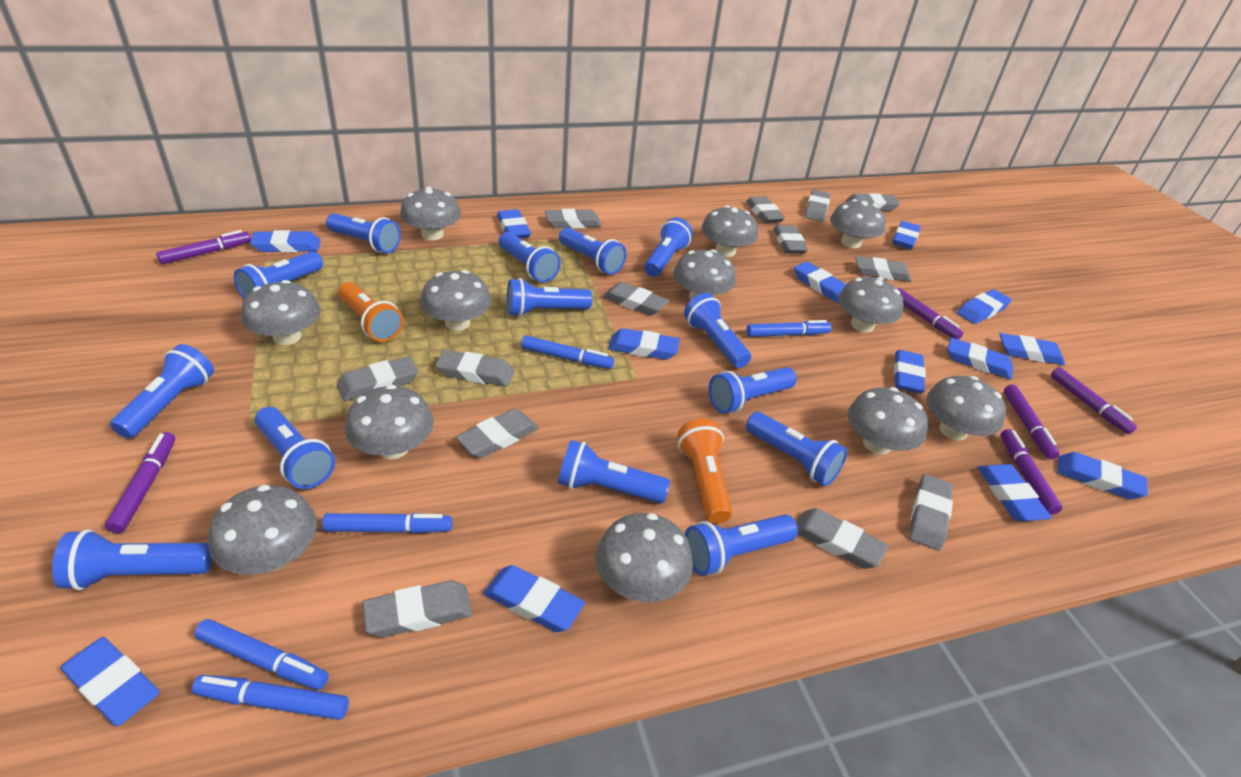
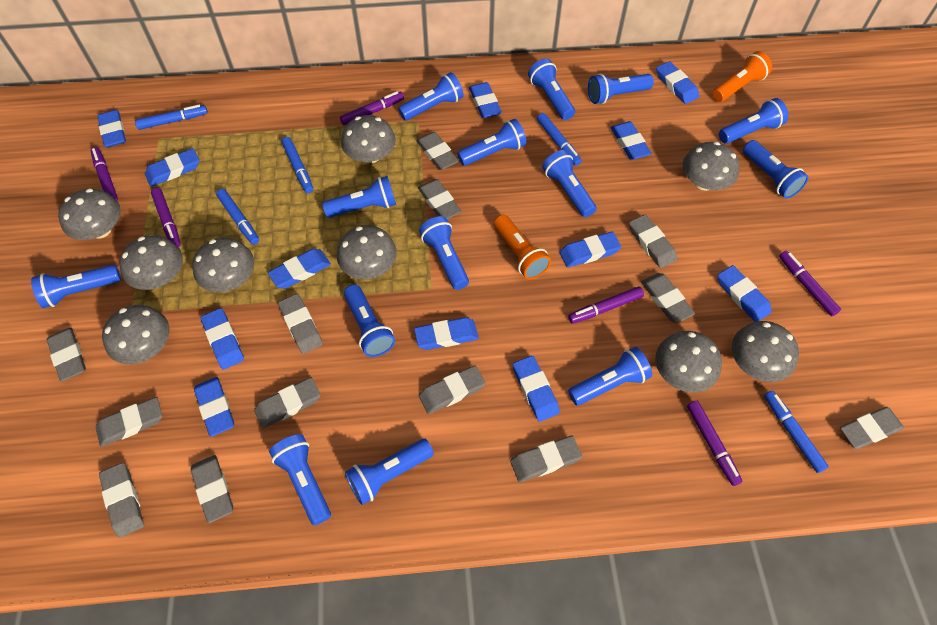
blue eraser: [60,637,159,726] [250,230,321,253] [483,565,585,632] [497,209,531,239] [608,328,680,360] [794,261,846,303] [892,221,921,249] [894,350,926,394] [948,338,1013,380] [957,289,1012,324] [978,464,1052,521] [1000,333,1065,365] [1058,452,1148,499] = 13 -> [97,110,126,148] [145,148,200,187] [194,377,234,437] [201,308,244,370] [268,249,331,289] [414,317,479,350] [469,82,502,118] [513,356,560,422] [560,232,621,268] [610,121,652,160] [656,61,699,104] [718,265,772,322] = 12
grey mushroom: [208,485,317,575] [241,280,320,345] [345,385,433,459] [400,187,461,240] [420,270,492,331] [596,513,693,602] [673,249,736,300] [701,205,758,257] [830,199,886,248] [838,277,903,332] [848,387,928,455] [927,376,1006,440] = 12 -> [58,188,121,240] [102,305,169,364] [119,235,183,290] [192,237,254,292] [337,225,397,279] [341,115,396,163] [655,331,722,392] [683,142,740,191] [732,321,799,382] = 9

